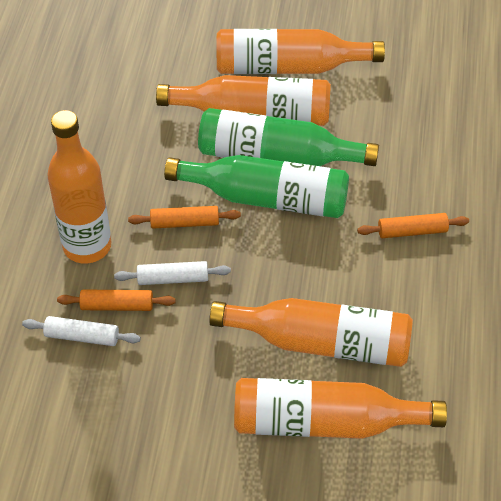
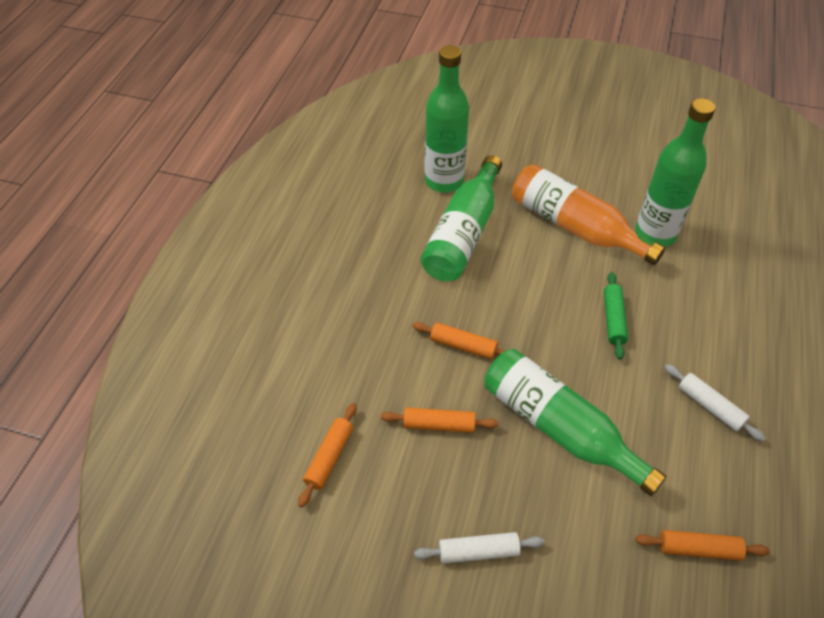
green bottle: [164,155,349,218] [198,108,379,166] = 2 -> [421,155,502,281] [424,45,469,193] [484,349,666,496] [635,98,715,247] = 4
green rolling pin: none = 0 -> [604,272,628,360] = 1
orange bottle: [47,110,111,264] [156,75,331,126] [209,298,413,367] [217,29,385,74] [234,378,447,439] = 5 -> [512,164,665,265] = 1
orange rolling pin: [57,289,176,311] [128,206,241,229] [357,213,469,238] = 3 -> [298,403,357,507] [381,407,498,433] [412,322,506,359] [635,530,770,561] = 4

